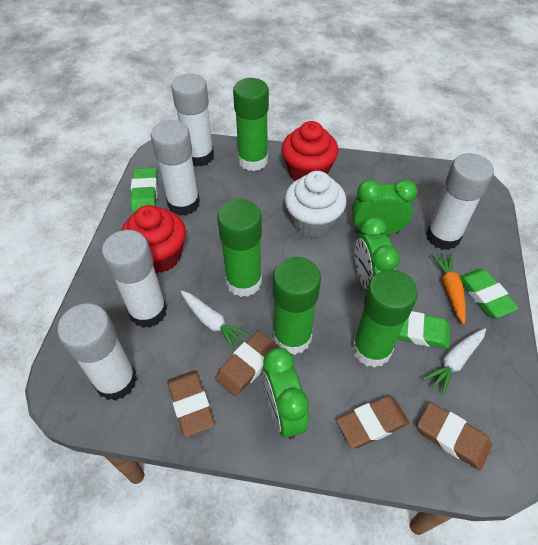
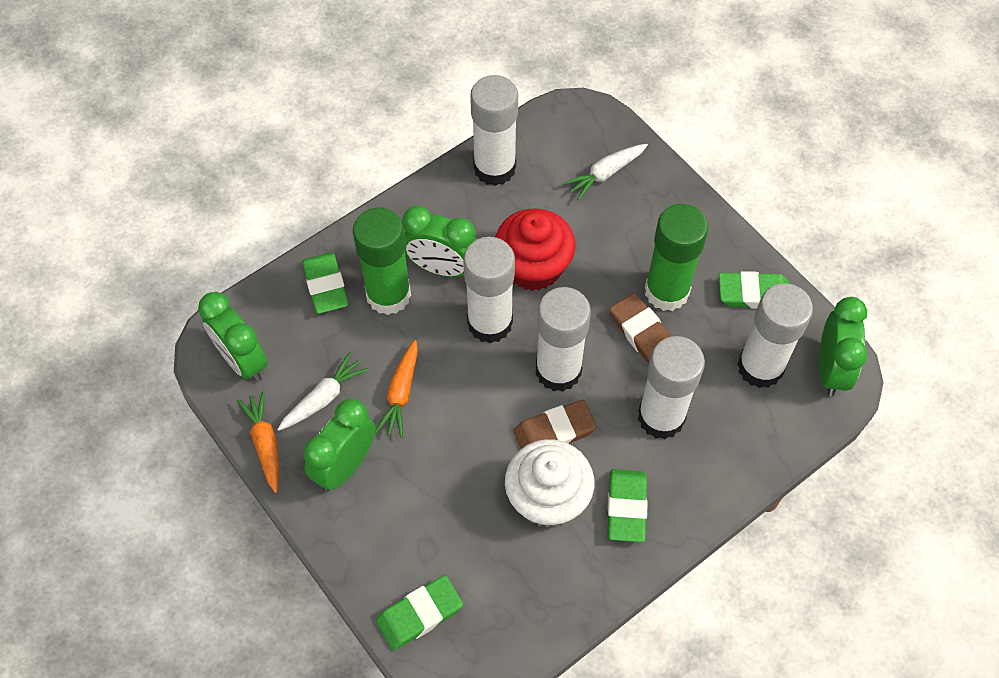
brown eraser: [167,370,215,437] [215,331,279,397] [336,396,410,448] [417,402,492,471] = 4 -> [513,400,597,449] [610,293,672,364] = 2
green clock: [262,348,309,439] [352,179,417,235] [355,217,400,292] = 3 -> [198,292,268,382] [303,399,376,491] [402,206,477,277] [819,297,867,396] = 4
green eraser: [130,168,158,212] [397,311,450,349] [460,269,519,318] = 3 -> [302,252,349,314] [376,575,463,651] [608,469,648,542] [719,271,789,309] = 4
green glue stick: [217,199,262,297] [233,78,269,171] [273,257,321,355] [352,270,418,368] = 4 -> [353,208,411,315] [645,204,709,311] = 2
orange carrot: [431,253,466,324] = 1 -> [237,391,279,493] [375,340,418,438] = 2
red cupcake: [121,205,186,273] [282,121,338,181] = 2 -> [495,208,576,291] = 1

